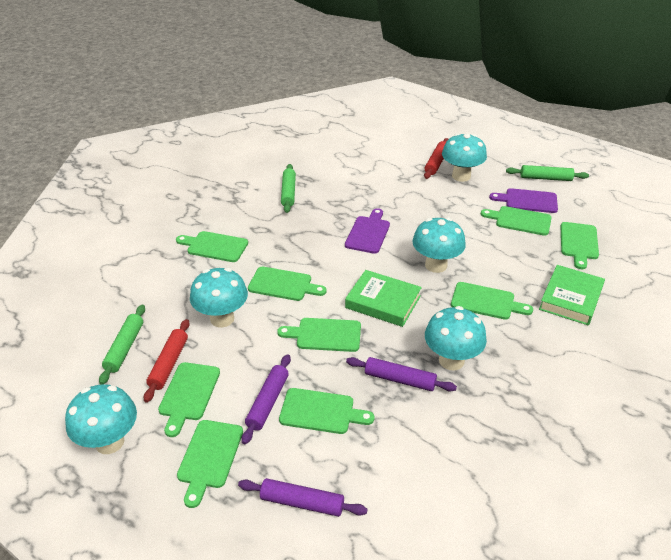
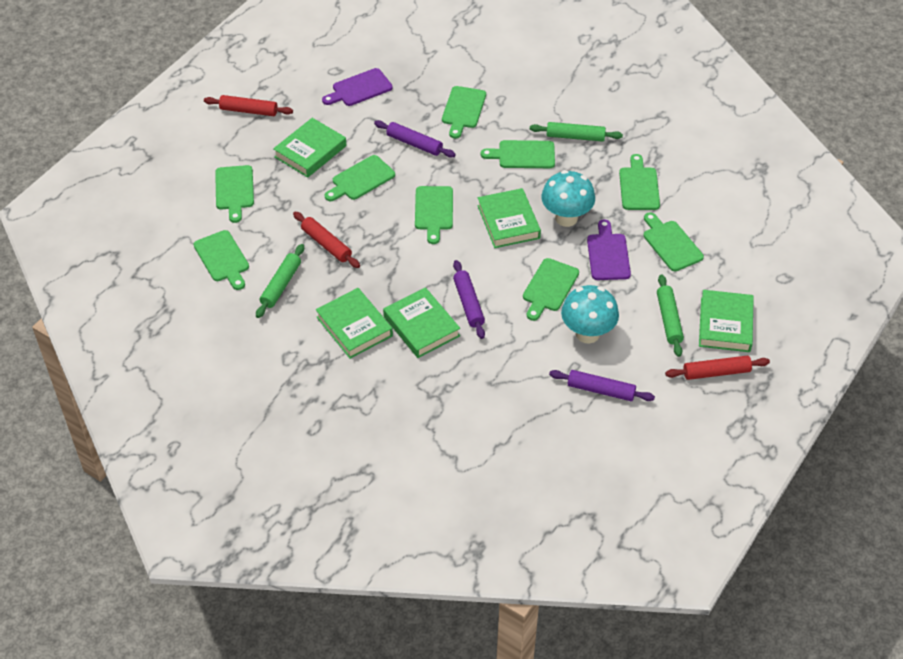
green book: [345,270,422,327] [539,265,605,326] = 2 -> [273,118,347,178] [316,288,393,359] [383,287,460,358] [477,188,541,248] [699,290,754,352] = 5
red rolling pin: [144,319,190,403] [424,138,448,179] = 2 -> [204,95,293,116] [293,212,360,268] [665,356,770,380] = 3
turquoise mushroom: [65,384,137,454] [190,268,248,327] [413,217,466,273] [425,306,487,370] [442,133,487,182] = 5 -> [541,170,595,227] [561,285,619,344] = 2

